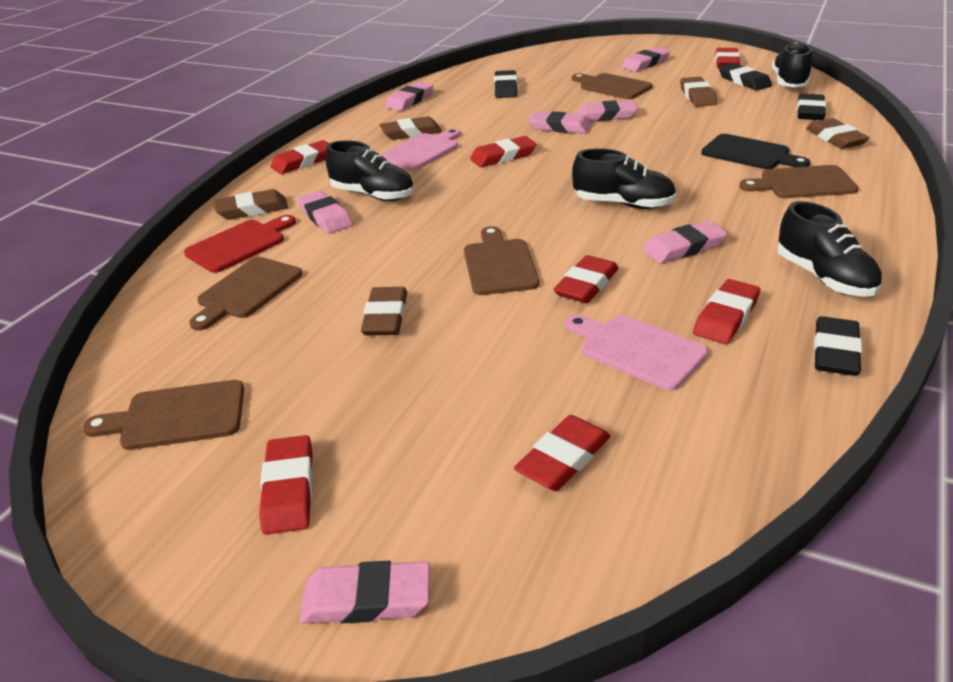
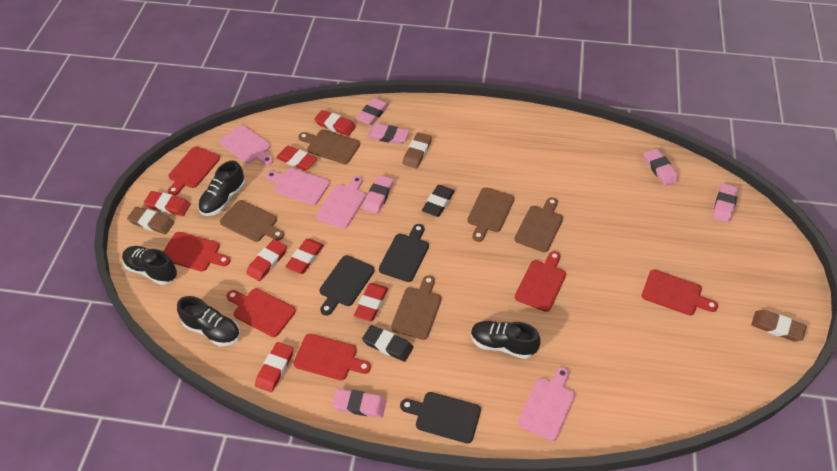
black cutting board: [701,134,810,169] = 1 -> [319,255,375,316] [379,224,429,282] [400,392,481,444] = 3
black eraser: [494,70,517,98] [719,63,772,90] [797,94,826,120] [814,316,862,376] = 4 -> [362,325,413,362] [422,185,455,217] = 2
brown eraser: [214,189,288,220] [361,287,407,336] [379,116,442,140] [680,77,717,107] [806,118,870,149] = 5 -> [127,207,174,234] [403,132,432,168] [751,310,807,342] = 3
pink cutting board: [380,128,461,170] [565,315,708,390] = 2 -> [219,125,273,165] [266,168,330,205] [316,176,366,229] [518,367,575,441] = 4
pink eraser: [297,190,353,234] [299,561,430,623] [385,82,434,111] [529,111,592,134] [576,100,638,121] [621,47,670,72] [643,221,727,263] = 7 -> [332,389,386,418] [356,98,389,125] [363,175,394,214] [367,124,410,144] [644,148,679,186] [713,183,739,223] = 6
red cutting board: [184,215,296,273] = 1 -> [163,232,230,271] [168,147,220,196] [226,288,296,337] [293,334,371,380] [515,251,566,312] [642,270,718,315] = 6

